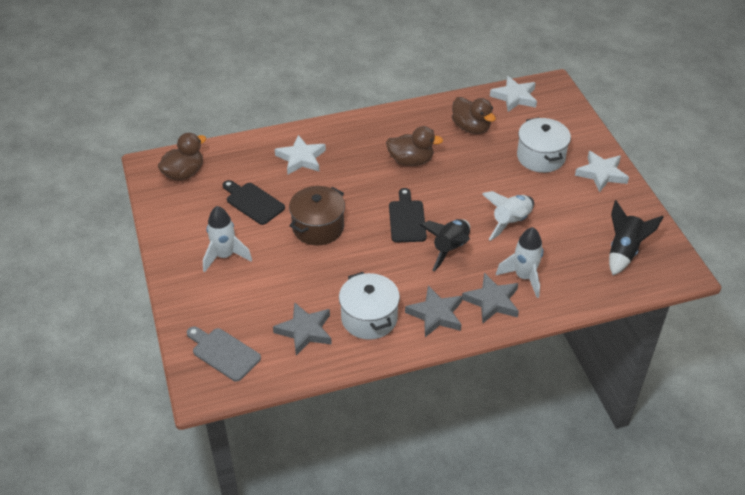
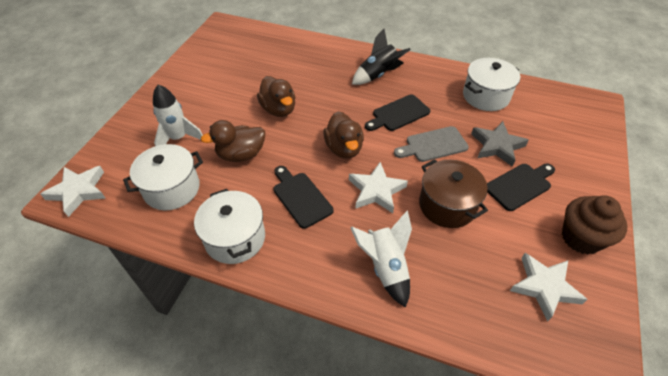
black cutting board: [222,180,285,225] [389,188,427,243] = 2 -> [273,166,333,229] [365,94,430,131] [487,163,555,211] = 3
black rocket: [420,219,470,271] [609,200,664,275] = 2 -> [352,29,411,85] = 1
brown cupcake: none = 0 -> [562,195,628,254] = 1
grey star: [273,302,332,356] [405,286,462,337] [462,273,519,323] = 3 -> [471,121,529,167] = 1
white pot: [339,272,400,340] [517,117,571,173] = 2 -> [123,144,203,210] [194,189,265,264] [463,58,520,111] = 3
white rocket: [203,206,252,272] [482,191,534,241] [496,227,543,298] = 3 -> [153,85,203,146] [350,210,412,308] = 2

